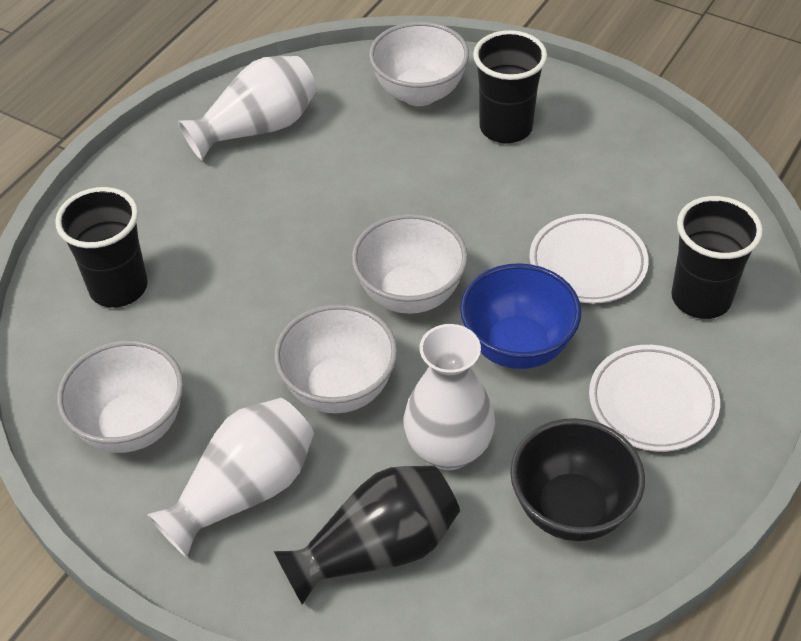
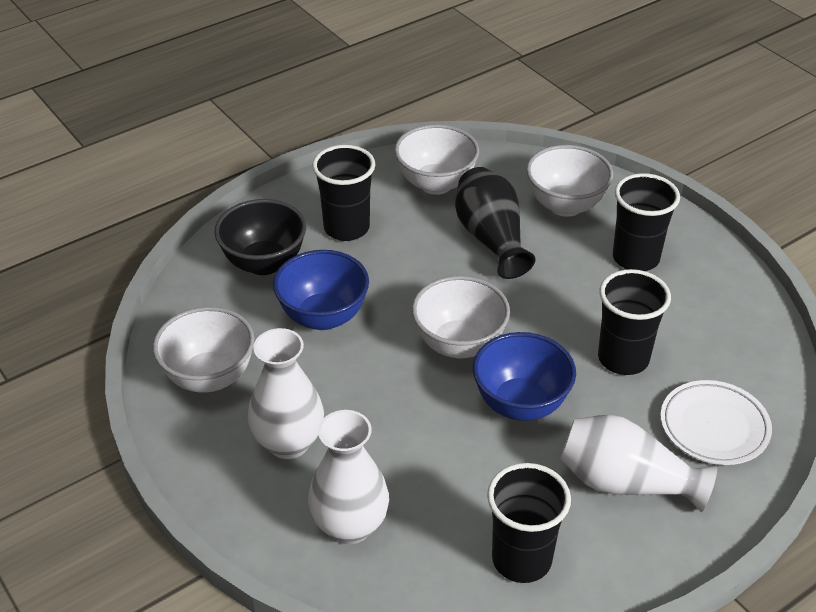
black cup: [55,187,148,308] [473,30,547,143] [671,196,763,319] = 3 -> [312,145,375,241] [487,463,571,583] [598,269,671,375] [613,173,680,271] = 4
blue bowl: [460,263,581,369] = 1 -> [273,250,369,330] [473,332,576,421] = 2
white plate: [529,214,649,304] [589,345,720,452] = 2 -> [660,380,772,465] = 1

